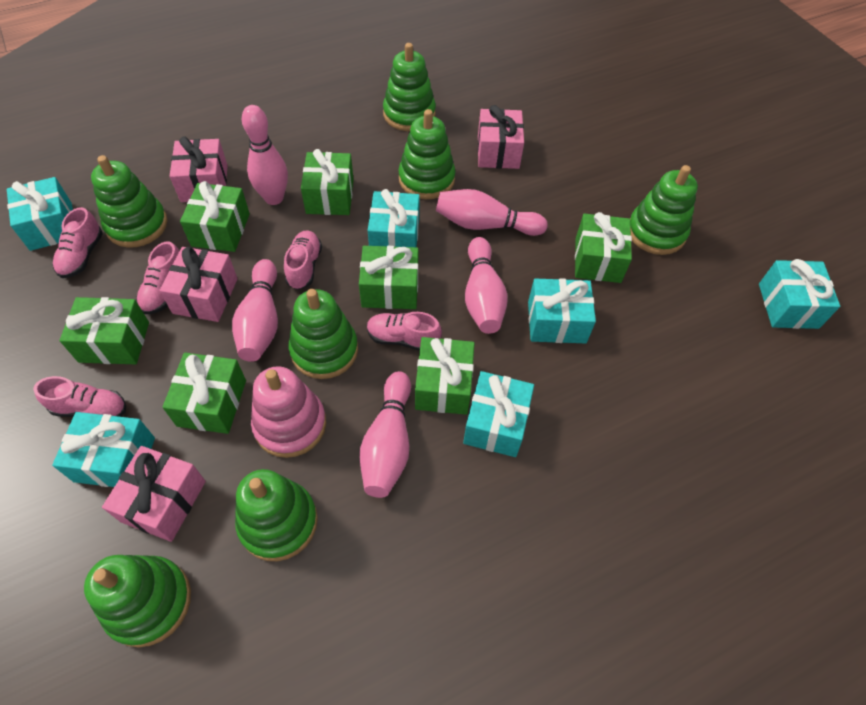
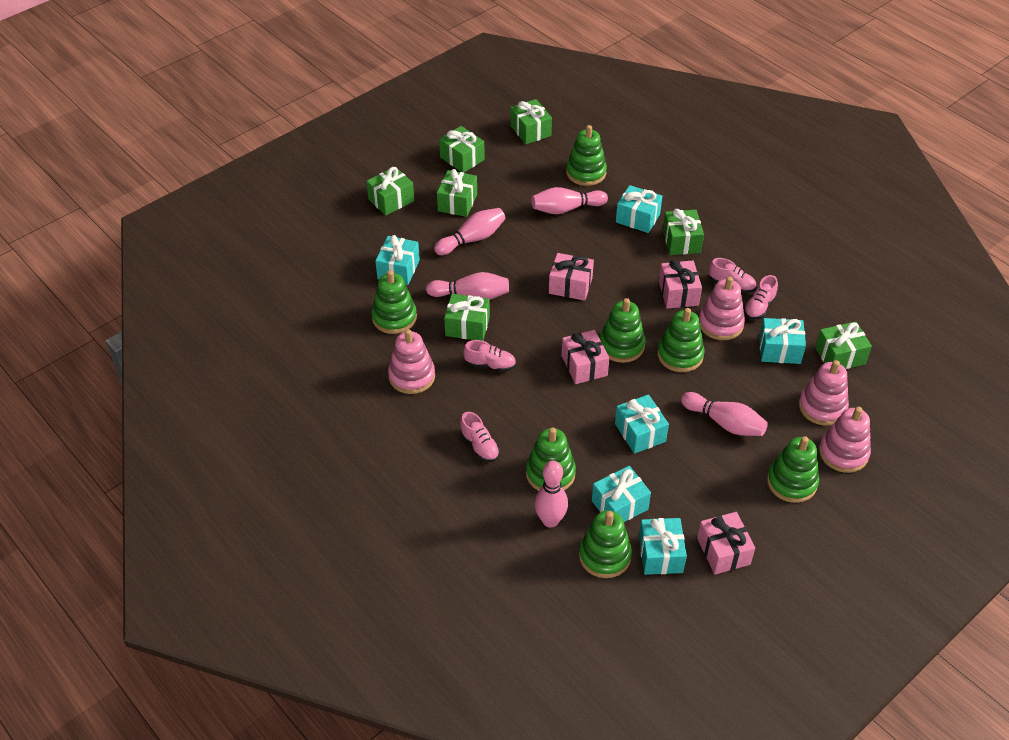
pink shoe: [33,376,126,417] [53,207,103,278] [136,242,180,314] [284,230,322,290] [367,312,442,351] = 5 -> [460,412,500,462] [463,340,516,372] [709,258,756,293] [744,275,778,319] = 4
pink stacking toy: [251,366,326,458] = 1 -> [388,329,435,394] [699,276,745,340] [799,360,849,426] [819,407,871,473] = 4

